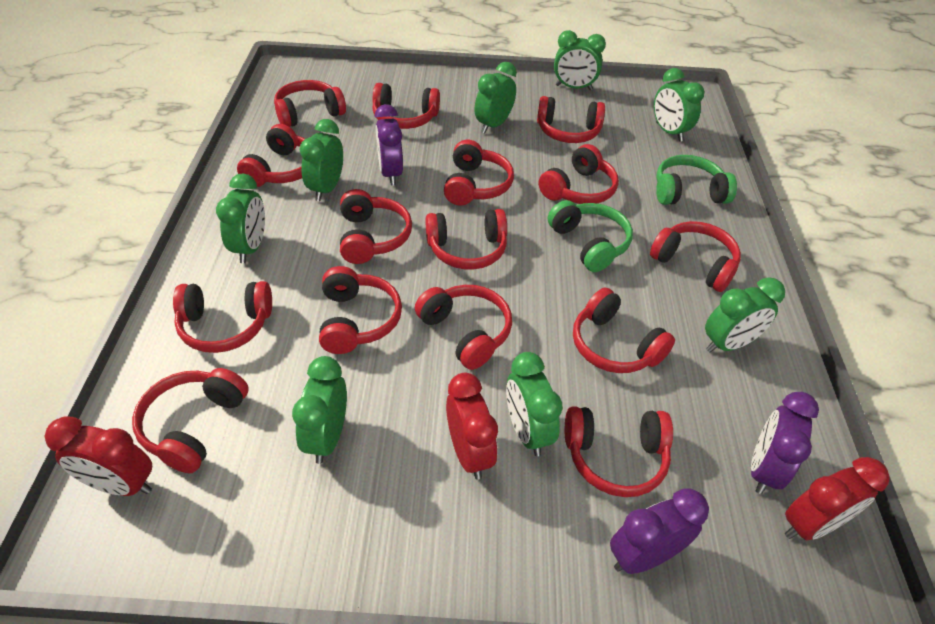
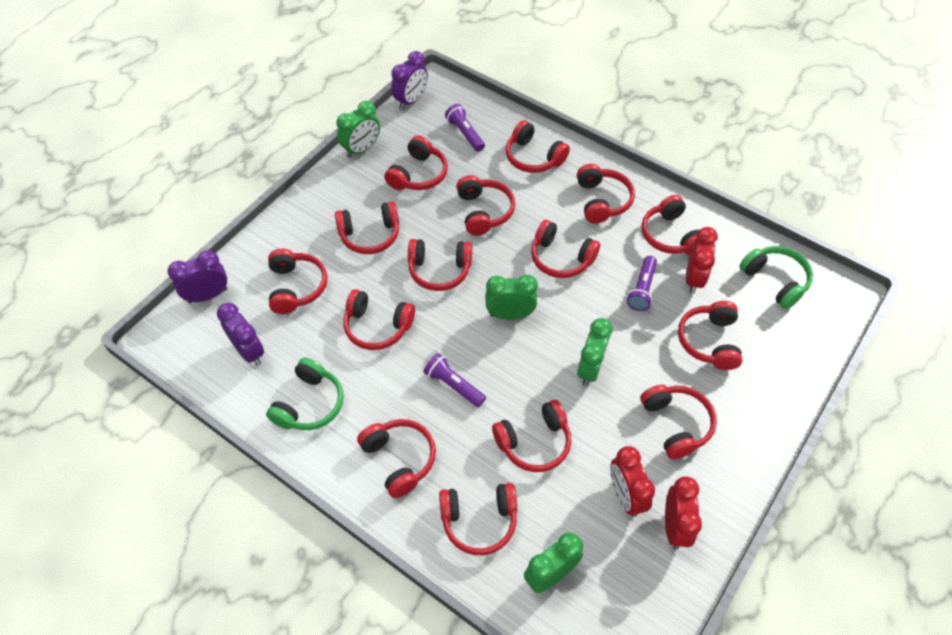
green clock: [216,174,265,263] [292,356,347,464] [300,119,343,201] [475,62,517,133] [506,352,563,456] [554,30,606,90] [654,68,704,142] [705,277,785,353] = 8 -> [336,101,380,158] [485,275,538,320] [524,533,583,593] [577,318,613,386] = 4
purple flashlight: none = 0 -> [424,353,486,407] [445,104,485,152] [627,256,657,311] = 3

